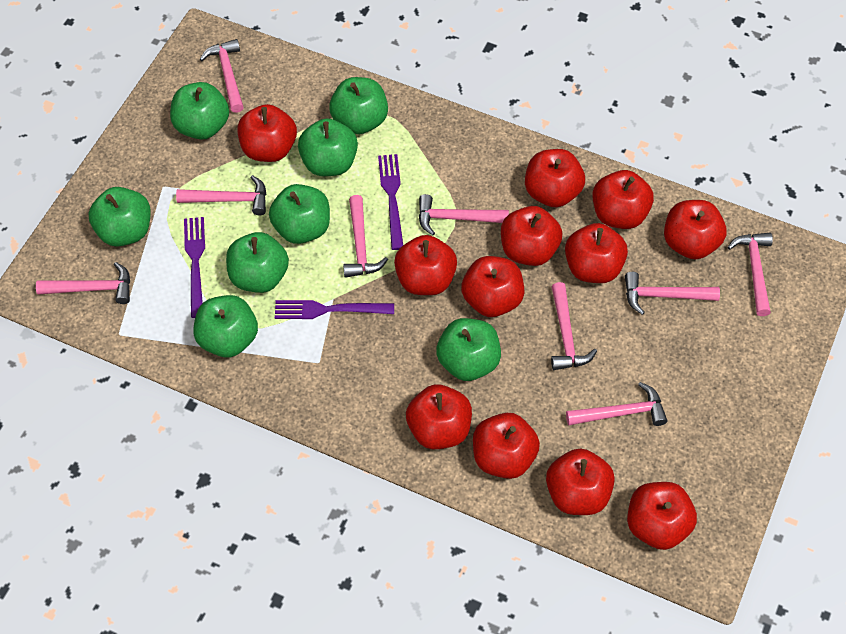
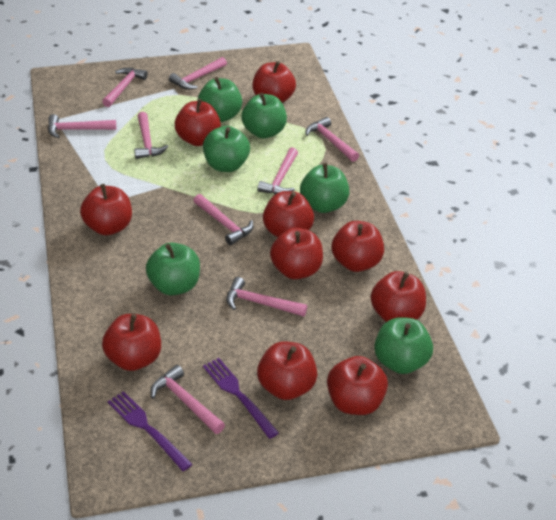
green apple: [88,187,151,246] [170,82,229,140] [193,295,258,358] [226,232,289,293] [269,184,330,244] [298,118,358,176] [329,77,388,134] [436,318,501,381] = 8 -> [146,243,200,295] [198,77,242,122] [203,126,250,172] [241,93,287,138] [300,163,349,213] [374,317,433,374] = 6
purple fork: [184,217,205,318] [275,300,394,319] [378,154,403,250] = 3 -> [107,391,193,471] [203,358,279,439] = 2
red apple: [237,104,297,162] [394,235,457,295] [406,384,472,449] [461,256,524,317] [473,413,540,479] [501,206,562,266] [525,149,585,207] [546,448,615,515] [565,223,628,283] [592,170,654,229] [627,482,697,550] [664,200,727,259] = 12 -> [80,184,132,235] [102,314,161,371] [175,99,221,146] [252,61,296,103] [257,342,317,400] [263,191,314,237] [270,228,323,279] [327,356,388,415] [332,221,384,272] [371,271,426,322] = 10

